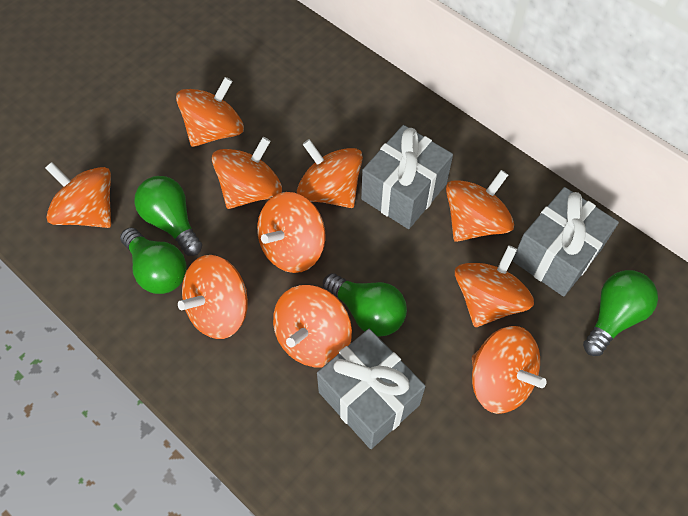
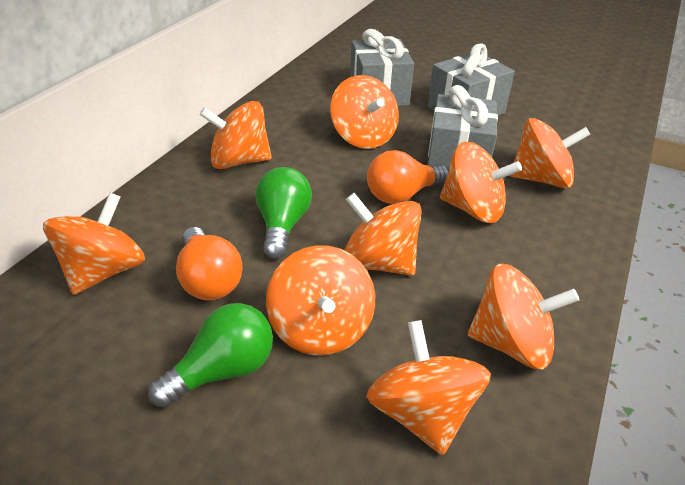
green light bulb: [120,227,187,294] [134,176,202,256] [323,273,407,337] [583,270,658,356] = 4 -> [148,303,273,408] [256,167,312,259] = 2
orange light bulb: none = 0 -> [176,227,242,300] [367,150,449,204] = 2
orange spinning top: [45,162,111,228] [176,77,244,147] [178,255,248,339] [212,137,282,209] [257,192,325,273] [273,285,352,368] [297,139,363,208] [446,170,514,242] [455,245,534,327] [472,326,547,414] = 10 -> [43,193,145,295] [200,101,272,169] [266,245,375,355] [330,75,399,149] [344,193,422,276] [366,320,491,455] [440,142,522,223] [468,264,579,369] [510,118,591,188] = 9

